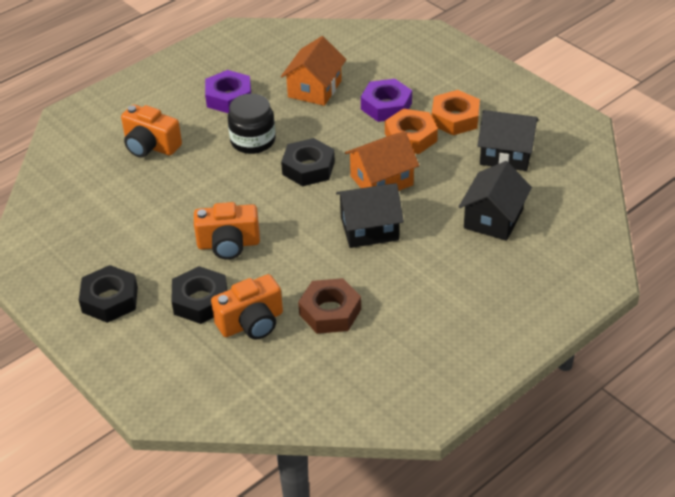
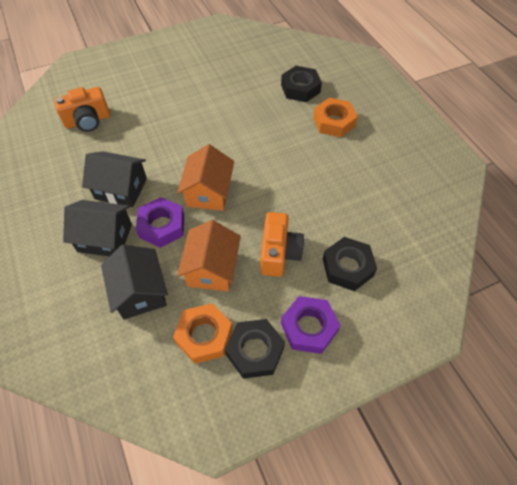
black jar: [227,94,276,154] = 1 -> none = 0
brown nut: [298,278,361,334] = 1 -> none = 0
orange camera: [121,105,182,158] [194,202,260,259] [211,274,283,340] = 3 -> [54,87,110,132] [261,212,304,277] = 2

